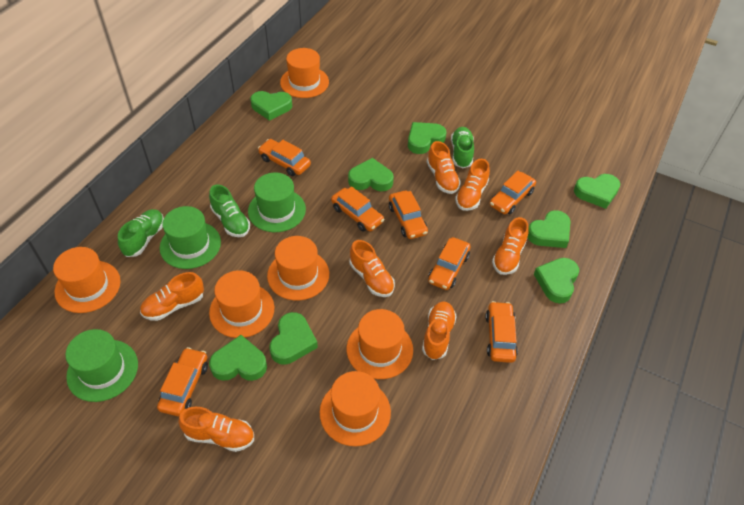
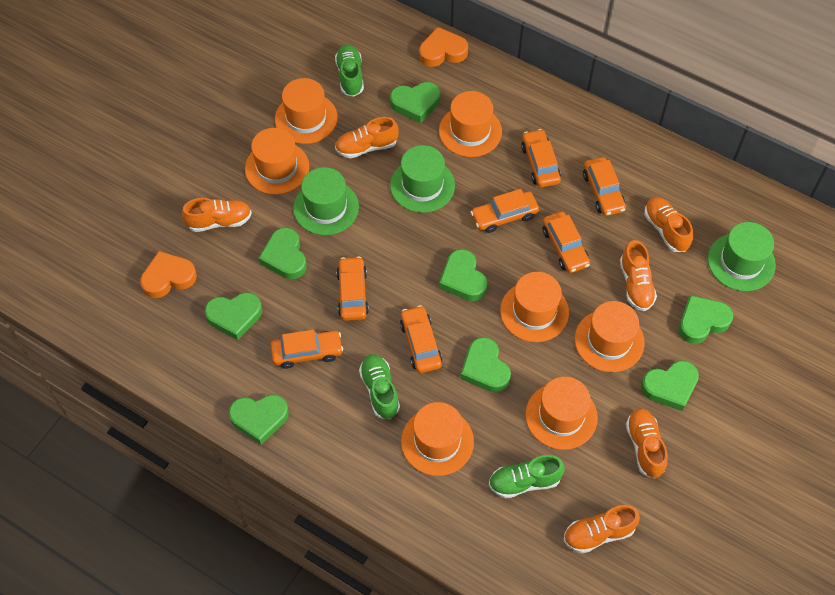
orange hat: [53,247,121,313] [209,270,274,338] [267,236,329,301] [280,48,329,98] [320,371,391,446] [347,309,413,379] = 6 -> [245,128,309,195] [275,78,338,144] [401,402,474,476] [439,91,502,157] [500,272,569,342] [525,377,598,450] [575,301,645,372] = 7
orange heart: none = 0 -> [140,251,197,298] [419,27,468,67] = 2
orange shoe: [140,272,204,321] [178,407,254,452] [350,240,395,297] [422,302,457,360] [427,141,461,194] [455,159,490,211] [492,217,529,275] = 7 -> [182,198,252,232] [335,117,399,158] [564,505,640,553] [620,240,657,311] [626,409,668,478] [644,197,693,252] = 6

